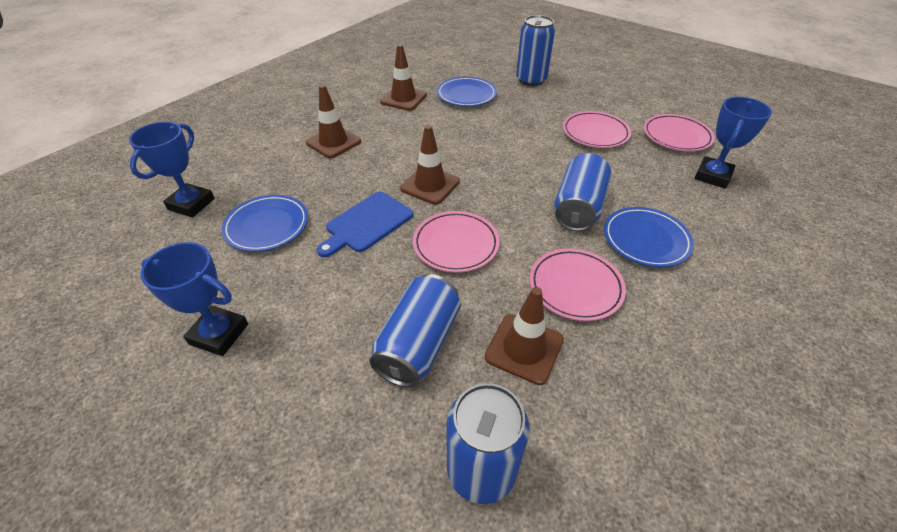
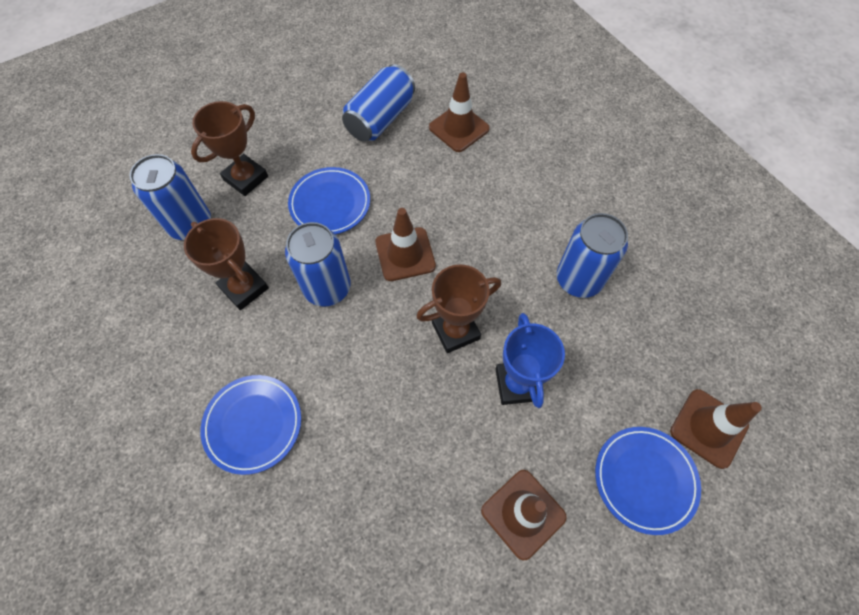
blue cutting board: [316,192,413,257] = 1 -> none = 0
blue trophy: [129,122,215,218] [141,242,248,356] [694,97,772,189] = 3 -> [495,313,565,408] = 1
brown trophy: none = 0 -> [184,218,269,310] [191,101,268,196] [416,264,501,353] = 3
pink plate: [413,211,500,273] [530,248,626,321] [563,111,631,148] [644,114,715,152] = 4 -> none = 0

